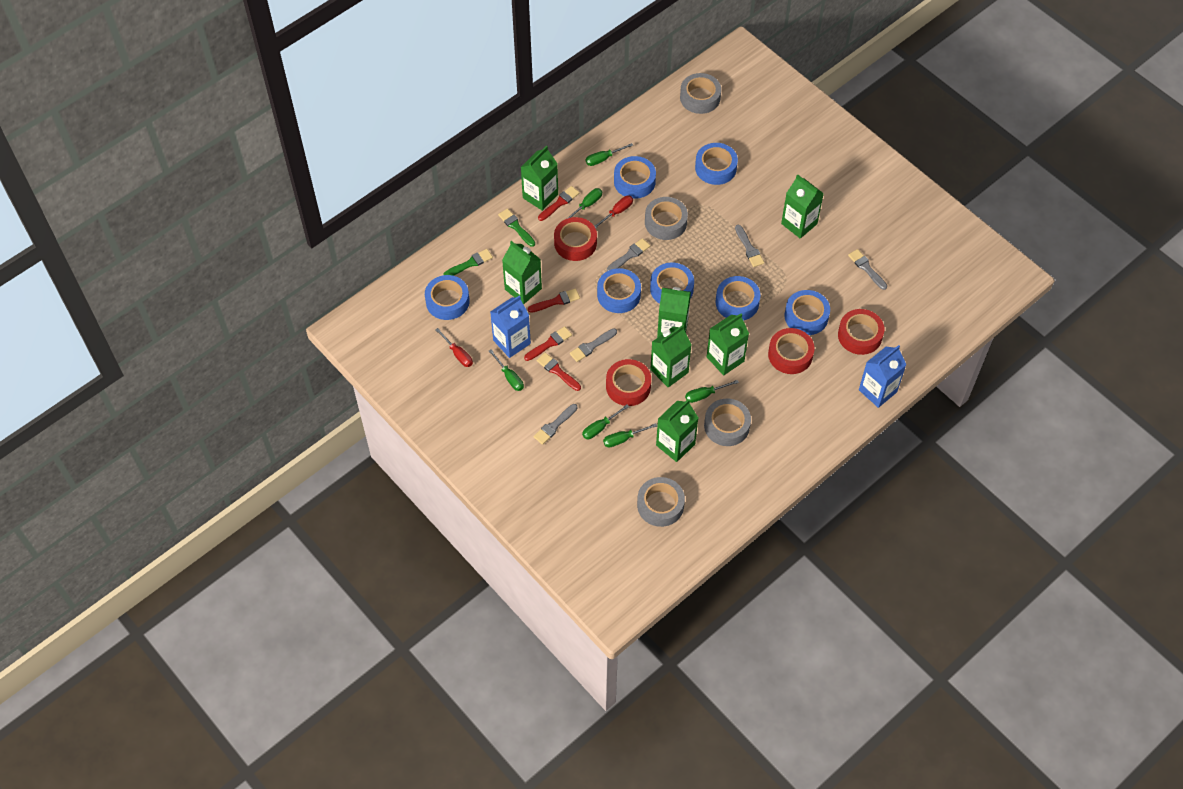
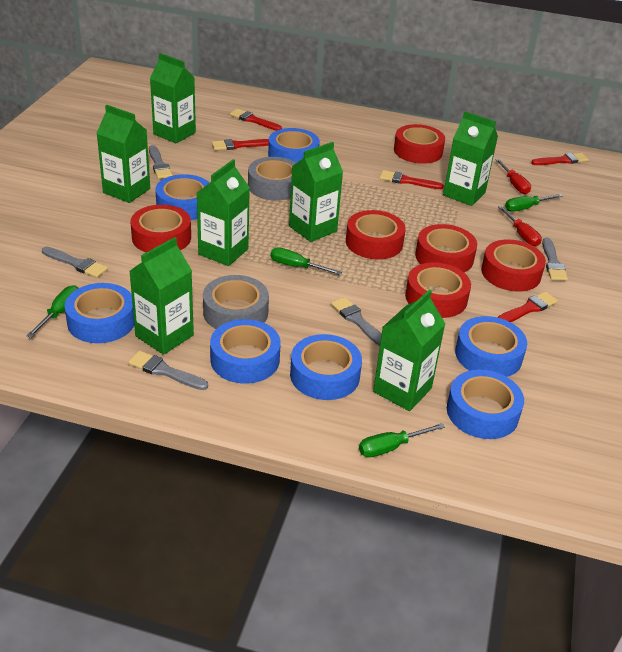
blue carton: [490,295,531,358] [859,345,906,408] = 2 -> none = 0
green brush: [443,249,493,276] [498,208,535,247] = 2 -> none = 0
green screwdriver: [489,349,524,391] [566,188,602,219] [582,405,629,439] [586,143,633,166] [603,423,657,447] [685,380,739,403] = 6 -> [27,285,78,338] [271,247,342,275] [359,423,445,457] [505,194,563,212] = 4
grey tape: [637,477,685,527] [645,197,688,240] [680,73,721,114] [704,398,751,446] = 4 -> [203,275,269,329] [248,157,296,201] = 2
red brush: [524,326,572,361] [528,288,580,313] [537,353,581,391] [538,186,579,221] = 4 -> [212,139,269,150] [230,109,282,131] [380,170,444,189] [497,291,558,322] [531,153,589,165] = 5
red tape: [554,217,597,261] [606,359,651,406] [768,328,815,374] [838,309,885,355] = 4 -> [130,205,191,252] [346,210,406,259] [394,124,445,164] [405,262,471,318] [415,224,477,272] [481,239,546,292] = 6

